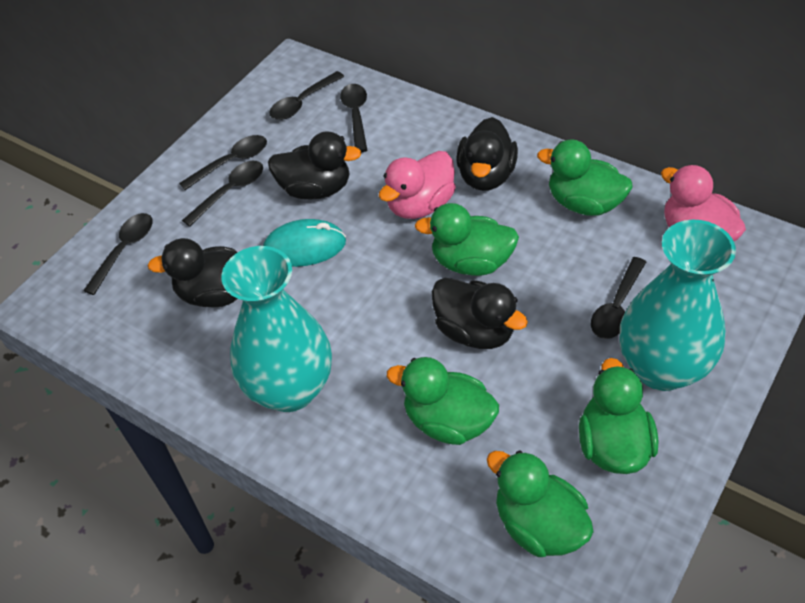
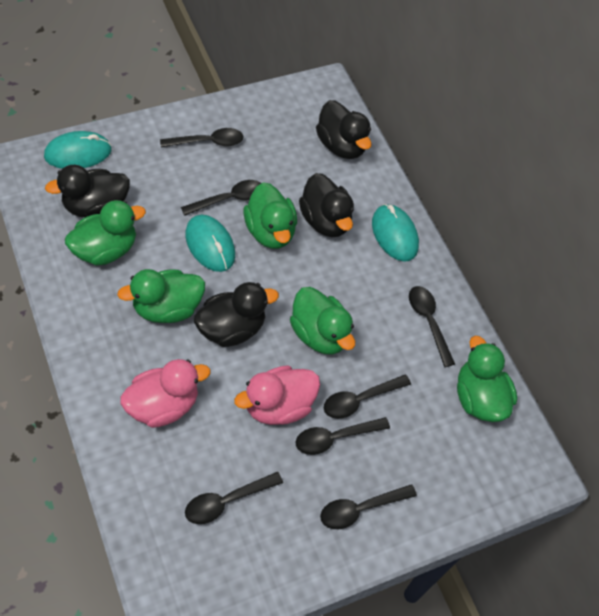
black spoon: [83,213,153,295] [179,135,267,190] [182,161,263,227] [269,71,344,120] [340,84,367,152] [591,257,646,339] = 6 -> [160,128,244,147] [181,180,261,216] [185,472,283,524] [295,417,390,455] [320,484,417,529] [324,374,411,419] [409,286,455,367] = 7
turquoise mouse: [263,219,346,267] = 1 -> [44,131,112,169] [185,215,235,272] [372,204,419,262] = 3
turquoise vase: [221,246,332,412] [620,219,736,391] = 2 -> none = 0

